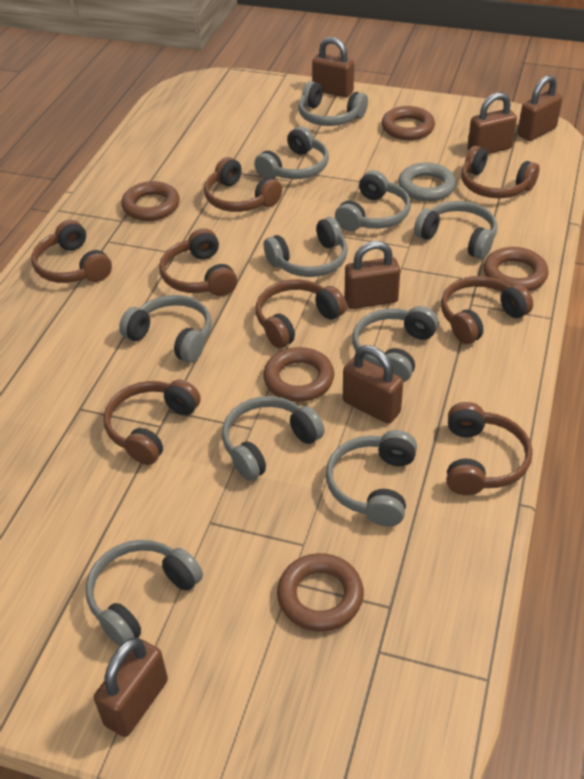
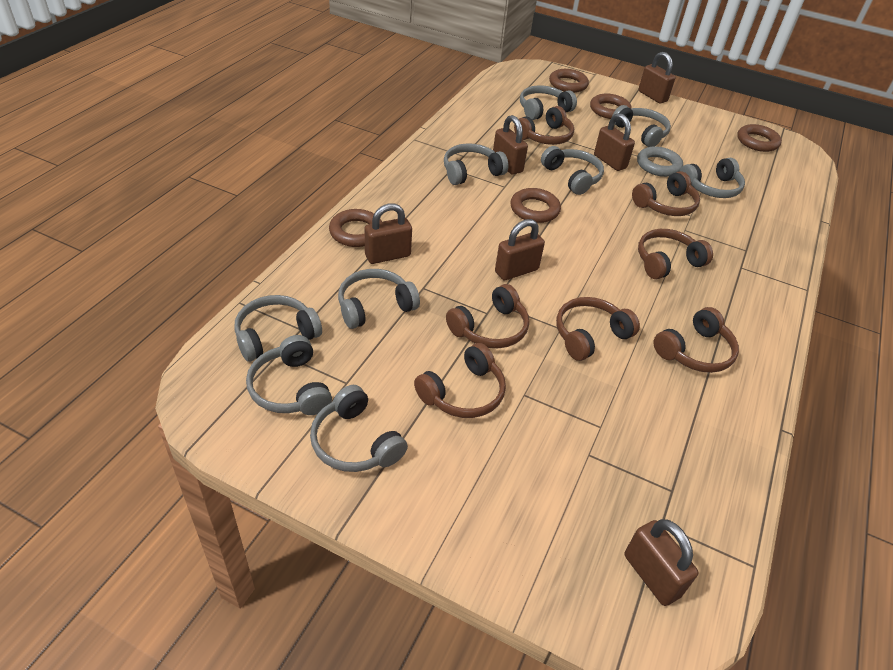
brown headphones: [31,220,112,283] [104,380,201,465] [159,228,237,296] [204,157,282,212] [256,279,346,348] [441,276,533,344] [447,402,533,495] [461,146,539,198] = 8 -> [414,343,506,418] [446,284,529,348] [514,106,574,145] [556,297,640,361] [632,171,700,216] [638,229,713,279] [654,307,739,373] = 7
grey headphones: [86,540,203,646] [119,295,212,363] [222,396,325,481] [254,126,329,179] [264,217,348,277] [298,81,368,126] [326,430,417,526] [335,170,411,231] [352,306,439,382] [414,201,497,259] = 10 -> [234,295,322,362] [246,335,332,415] [310,385,408,472] [338,269,420,329] [444,143,509,185] [520,85,577,120] [541,146,604,195] [612,105,671,147] [680,158,745,198] = 9

